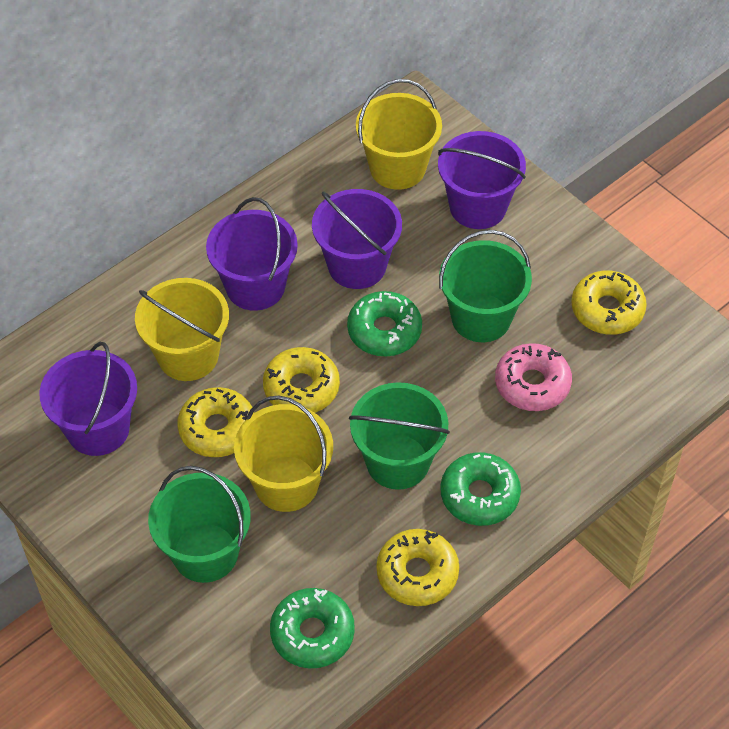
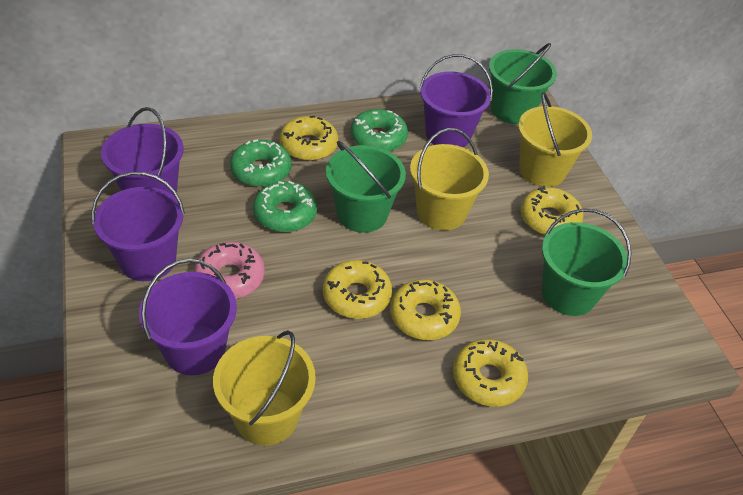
yellow donut: [177,387,254,457] [263,347,340,413] [376,529,459,606] [571,271,647,335] = 4 -> [280,116,338,161] [323,260,392,319] [390,279,461,340] [453,339,528,407] [520,186,583,235] = 5

